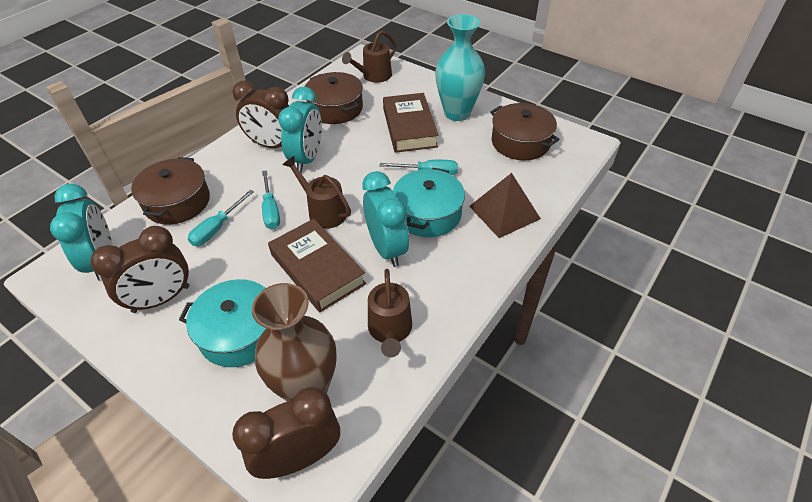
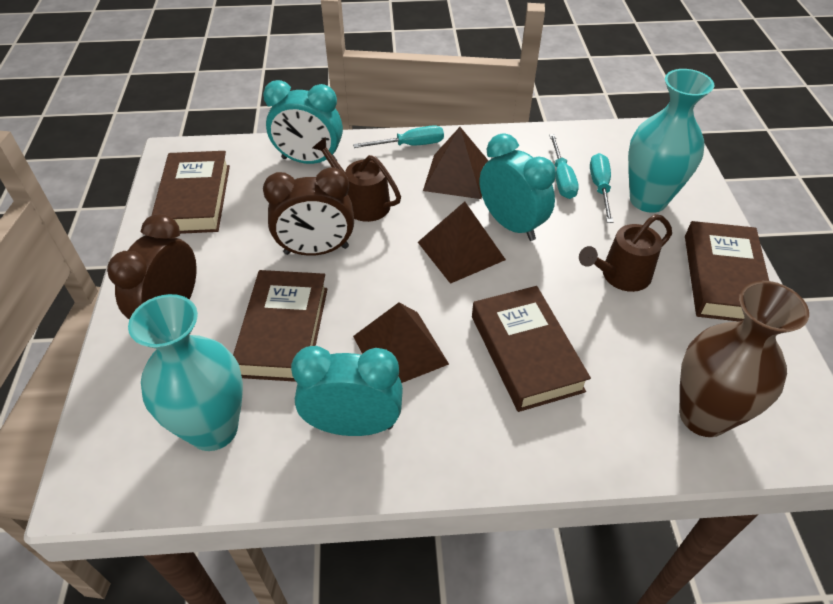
brown book: [268,219,366,312] [383,93,439,153] = 2 -> [151,151,230,234] [233,270,327,382] [472,286,591,412] [685,221,769,322] = 4
brown clock: [90,226,189,313] [232,387,340,479] [233,81,289,148] = 3 -> [107,214,197,320] [263,167,354,256] = 2
brown pot: [131,157,210,224] [305,72,363,124] [490,103,560,160] = 3 -> none = 0
brown pyramid: [469,173,541,238] = 1 -> [353,303,449,383] [418,201,506,284] [423,127,489,199] = 3
brown watering can: [282,156,351,229] [342,31,396,83] [368,269,412,357] = 3 -> [313,137,401,222] [579,214,672,292] = 2
turquoise pot: [179,279,266,367] [393,168,465,237] = 2 -> none = 0
turquoise vase: [435,14,485,121] = 1 -> [128,294,243,451] [628,69,714,213] = 2

